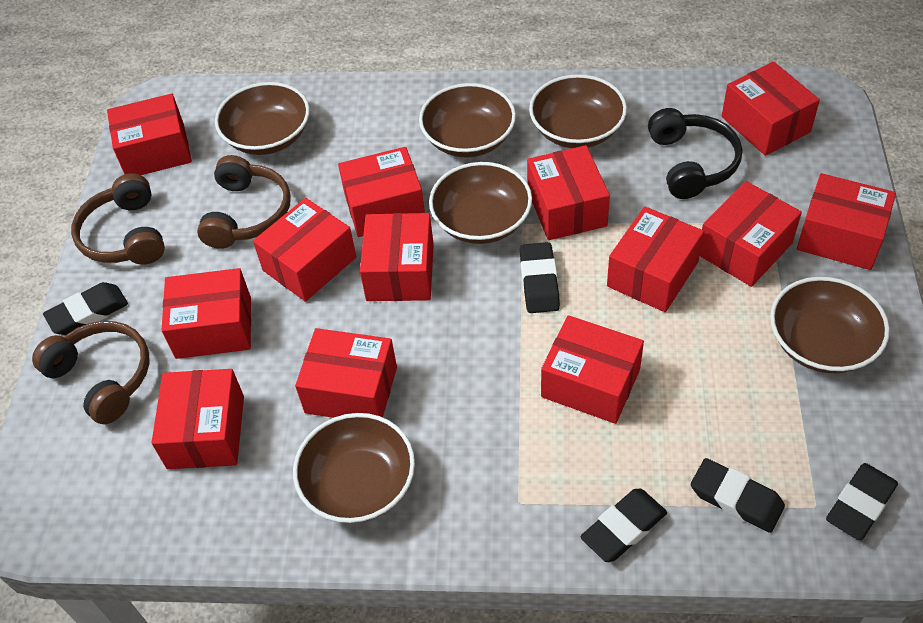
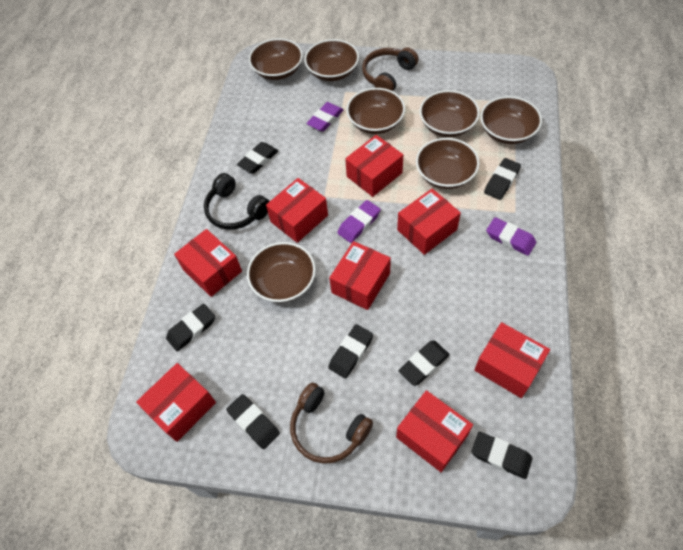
black eraser: [43,282,128,335] [520,242,560,313] [580,489,667,562] [691,458,785,533] [826,463,898,540] = 5 -> [166,304,215,352] [226,394,280,449] [237,142,278,173] [328,324,373,379] [399,340,450,386] [471,432,532,479] [484,158,521,200] = 7
brown bowl: [215,82,310,155] [293,413,415,523] [419,83,516,157] [429,162,532,244] [529,74,627,148] [770,277,890,374] = 6 -> [247,242,316,303] [249,38,303,80] [304,39,359,81] [346,88,405,134] [416,138,480,189] [419,90,480,137] [480,96,542,144] = 7
brown headphones: [32,321,150,424] [71,173,165,265] [197,155,291,249] = 3 -> [290,383,373,464] [362,47,418,91] = 2
purple eraser: none = 0 -> [306,102,344,132] [337,200,381,243] [486,217,536,256] = 3
red box: [107,94,192,175] [152,369,244,469] [162,268,251,359] [253,198,356,302] [295,328,397,418] [338,147,425,237] [360,213,434,301] [527,145,610,240] [541,315,644,424] [607,206,704,312] [700,181,802,287] [722,62,820,156] [797,173,896,270] = 13 -> [136,363,216,442] [174,229,242,297] [266,178,328,243] [329,241,391,310] [345,135,403,197] [396,390,473,472] [397,188,461,255] [474,322,550,398] = 8

